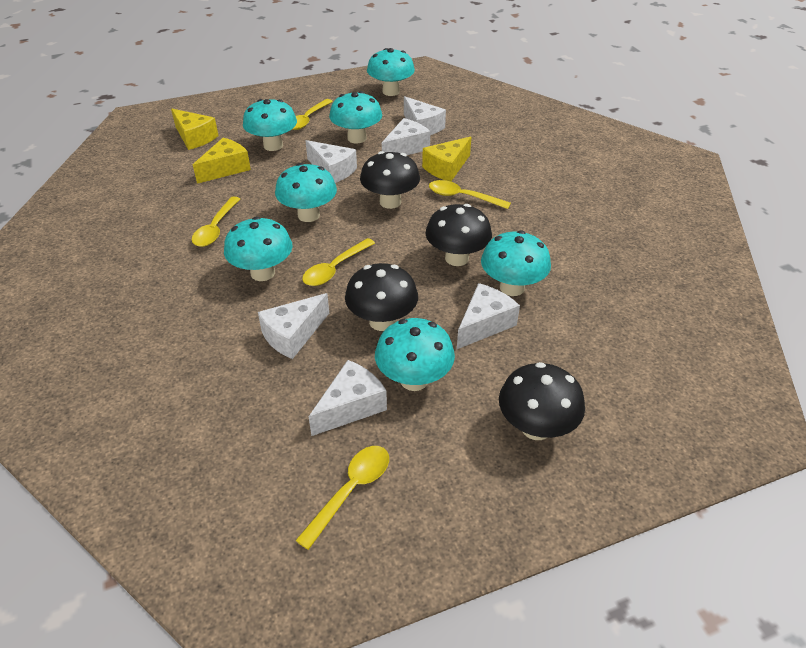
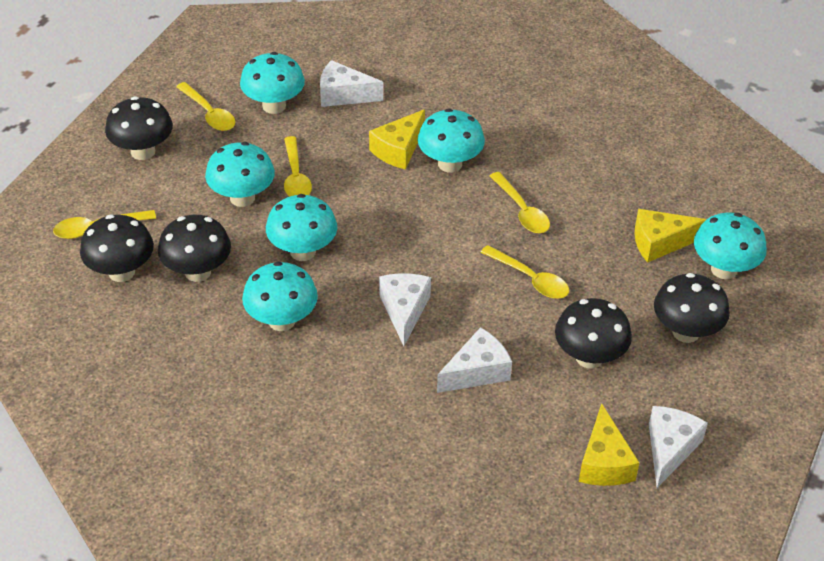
black mushroom: [345,263,418,331] [360,151,420,209] [426,204,492,266] [499,362,585,440] = 4 -> [80,215,154,282] [105,96,173,160] [158,215,231,282] [555,298,632,368] [654,273,730,343] = 5
turquoise mushroom: [224,216,293,281] [243,99,297,151] [275,163,337,222] [329,91,382,143] [367,48,415,96] [375,318,455,391] [481,230,551,296] = 7 -> [205,142,275,207] [240,52,305,114] [242,261,318,331] [266,194,337,261] [418,109,485,172] [694,213,767,279] = 6
white cheese: [258,293,329,359] [305,140,357,183] [309,360,387,436] [382,118,430,155] [404,96,446,135] [457,283,520,349] = 6 -> [320,60,383,107] [379,273,431,346] [437,327,512,393] [649,406,708,488] = 4

